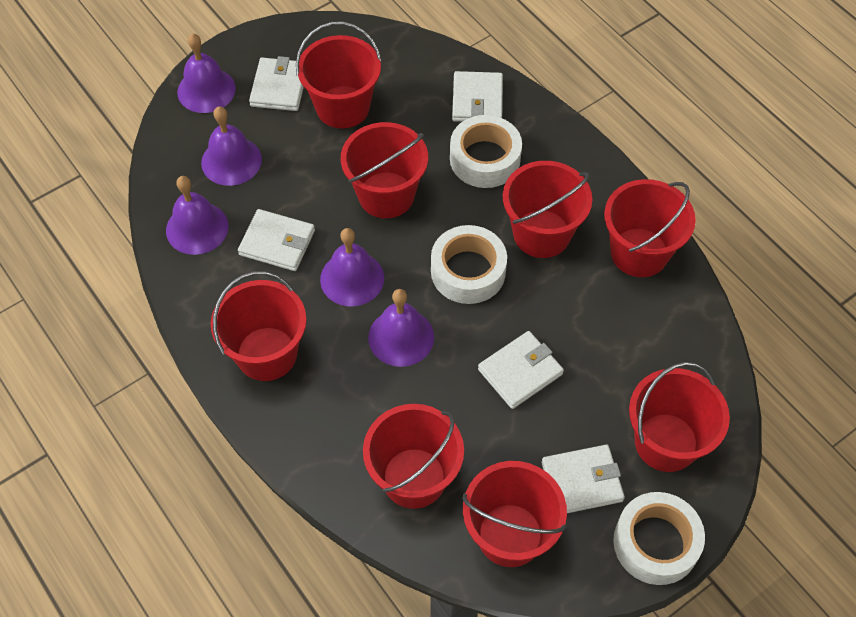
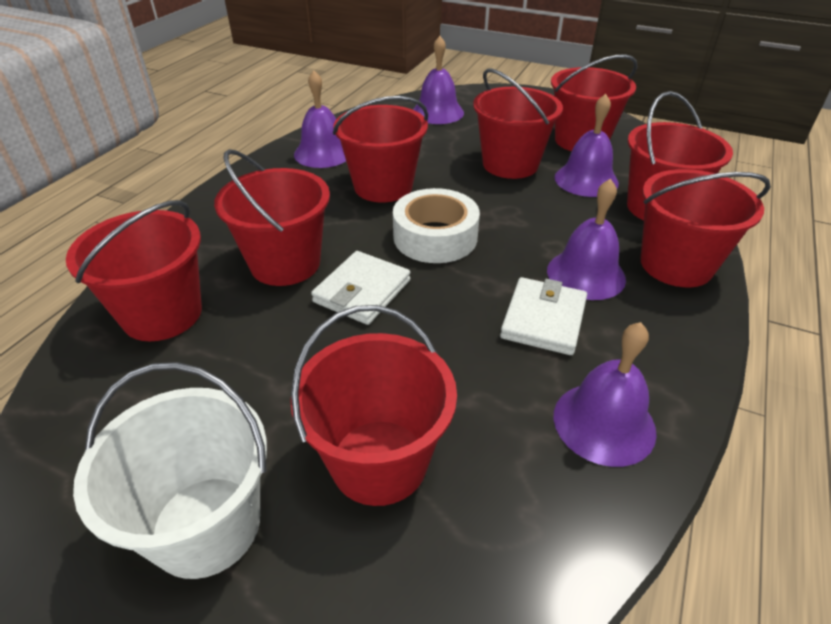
white bucket: none = 0 -> [73,362,267,579] = 1
white tape: [431,225,507,304] [450,115,522,188] [613,492,705,585] = 3 -> [393,188,480,263] = 1
white wallet: [238,209,315,271] [249,56,304,111] [452,71,503,122] [478,331,564,409] [541,445,625,513] = 5 -> [311,251,410,325] [500,277,587,355] = 2

